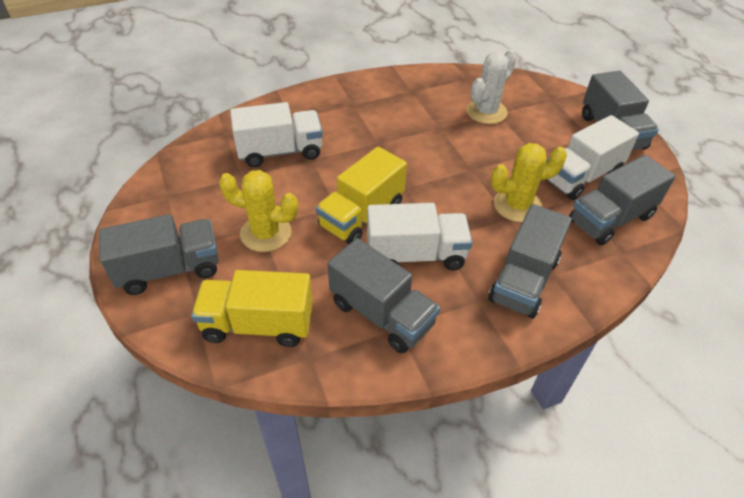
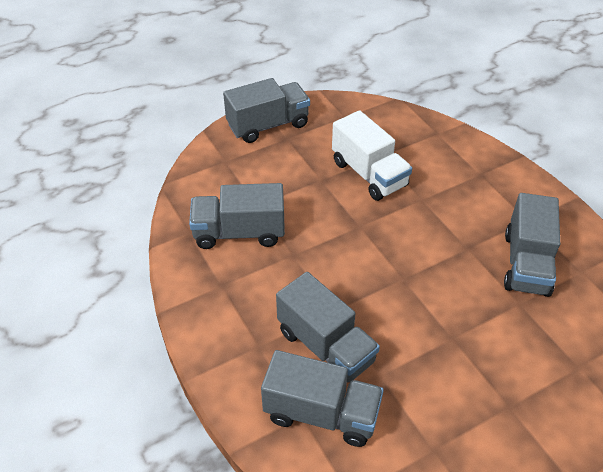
white cactus: [466,49,517,124] = 1 -> none = 0
white truck: [230,102,323,167] [367,203,473,270] [546,115,639,200] = 3 -> [332,110,412,201] = 1
yellow cactus: [219,170,298,252] [491,143,567,222] = 2 -> none = 0
yellow truck: [191,270,313,347] [316,147,407,244] = 2 -> none = 0

